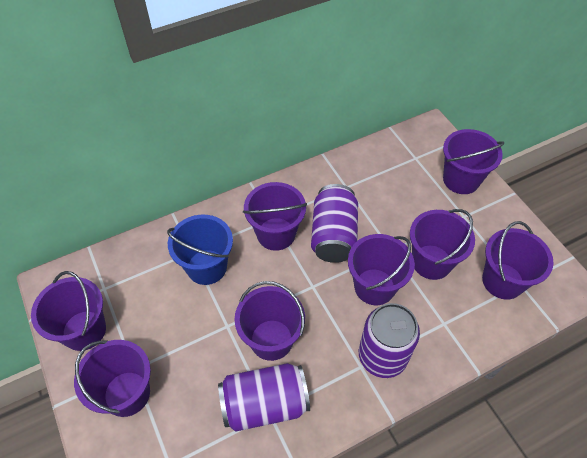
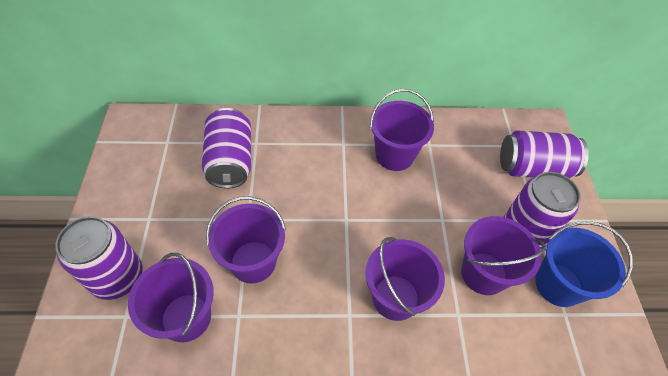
purple bucket: [31,271,106,351] [74,340,151,417] [234,281,305,361] [243,182,307,251] [348,234,415,305] [410,209,475,280] [443,129,504,194] [482,221,554,300] = 8 -> [128,253,214,342] [206,196,286,283] [365,237,445,321] [370,89,434,171] [461,216,546,295] = 5
purple can: [218,363,310,432] [311,184,358,263] [359,303,420,378] = 3 -> [55,216,143,300] [202,108,251,189] [500,130,589,178] [504,172,581,249] = 4

